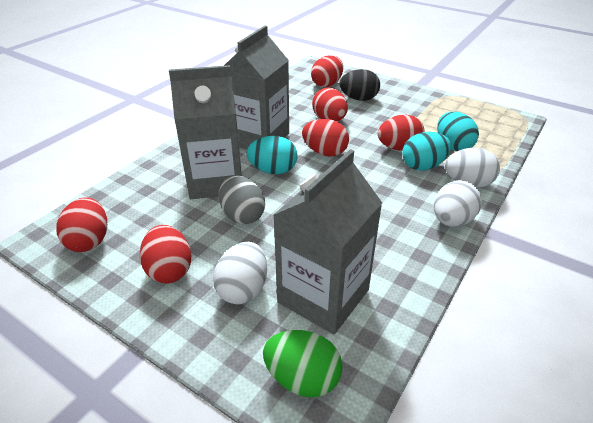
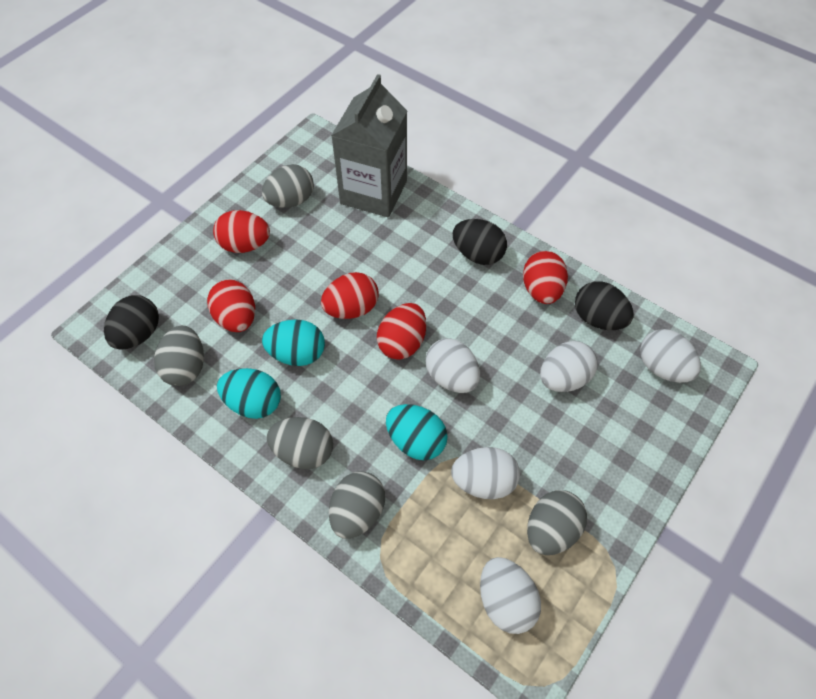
black egg: [340,69,380,101] = 1 -> [104,295,159,350] [453,219,507,265] [575,281,633,330] = 3
green egg: [263,330,343,398] = 1 -> none = 0
grey carton: [169,65,242,199] [224,26,289,149] [273,149,382,334] = 3 -> [331,74,407,217] = 1
grey egg: [219,175,265,224] = 1 -> [154,325,204,386] [262,164,314,208] [267,417,333,469] [329,471,385,539] [527,490,587,555] = 5
red egg: [56,197,107,252] [140,225,191,283] [302,119,349,157] [311,55,343,87] [312,88,348,121] [378,115,424,151] = 6 -> [207,279,255,332] [213,210,270,253] [321,272,378,319] [377,303,426,360] [523,251,568,304] = 5
white egg: [213,242,267,304] [434,180,482,227] [445,148,500,188] = 3 -> [425,338,480,393] [451,447,520,499] [480,557,541,634] [540,341,598,392] [640,329,701,383] = 5

